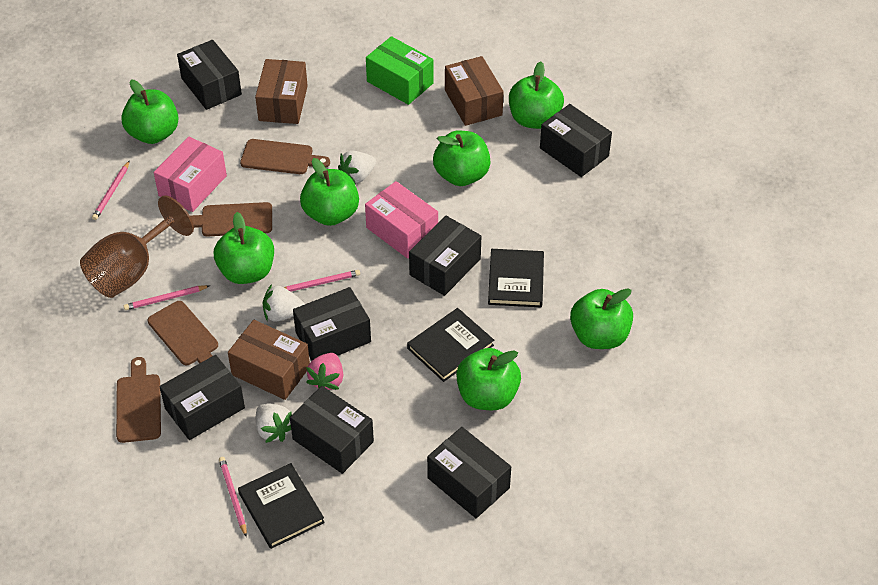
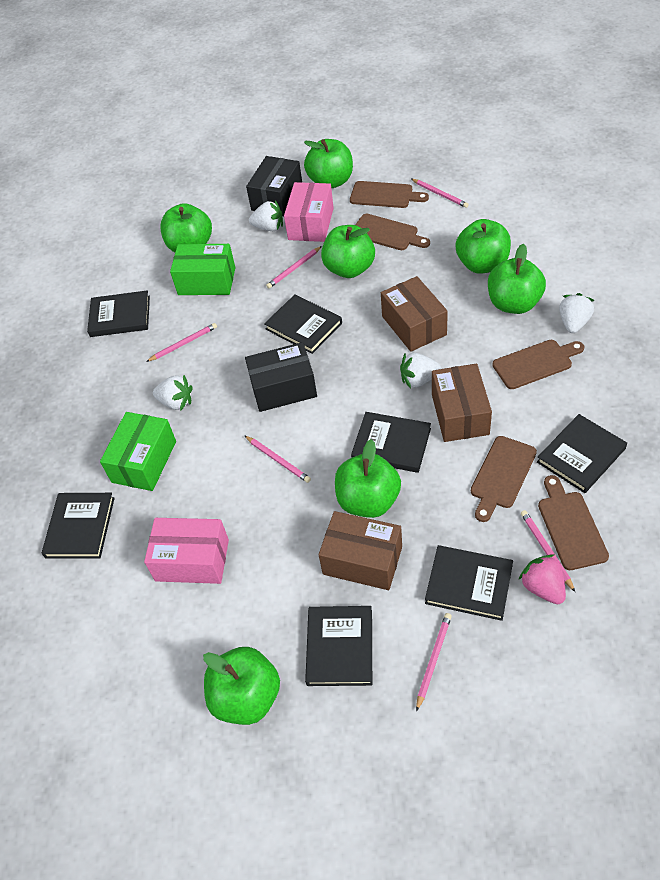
black book: [238,463,325,549] [407,308,494,382] [488,249,544,307] = 3 -> [42,493,115,559] [87,290,150,337] [264,294,342,354] [305,606,372,686] [351,412,431,473] [425,545,513,621] [537,414,627,493] = 7
black box: [159,355,245,440] [177,40,242,110] [290,386,374,474] [293,287,371,361] [409,216,481,296] [427,427,511,518] [540,104,612,177] = 7 -> [245,342,317,412] [246,156,302,216] = 2
brown cutting board: [116,357,161,443] [148,301,218,365] [190,202,272,236] [240,139,330,174] = 4 -> [350,181,429,208] [355,214,430,250] [471,436,537,522] [492,340,584,389] [538,475,609,570] = 5
brown goblet: [80,195,194,298] = 1 -> none = 0
green box: [366,36,434,105] = 1 -> [100,412,176,491] [170,244,235,295] = 2
pink pencil: [92,161,130,220] [124,285,209,310] [219,457,247,537] [284,270,360,292] = 4 -> [146,323,217,362] [244,435,311,483] [266,246,322,289] [412,179,469,208] [416,613,452,712] [521,510,575,592] = 6
white strawberry: [256,404,292,443] [263,284,305,322] [338,151,376,184] = 3 -> [153,375,193,410] [249,201,283,231] [400,353,441,389] [559,293,595,333] = 4

